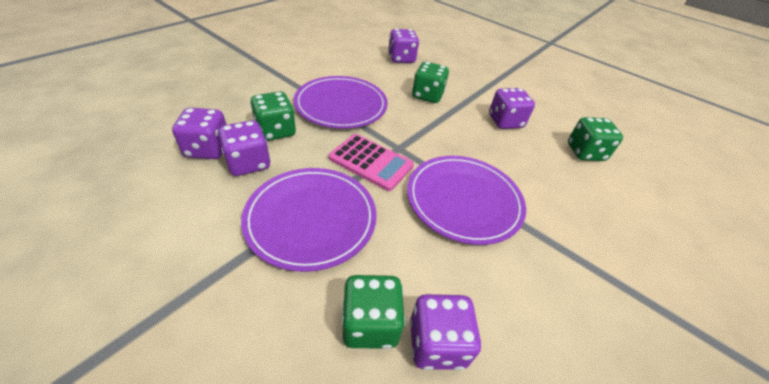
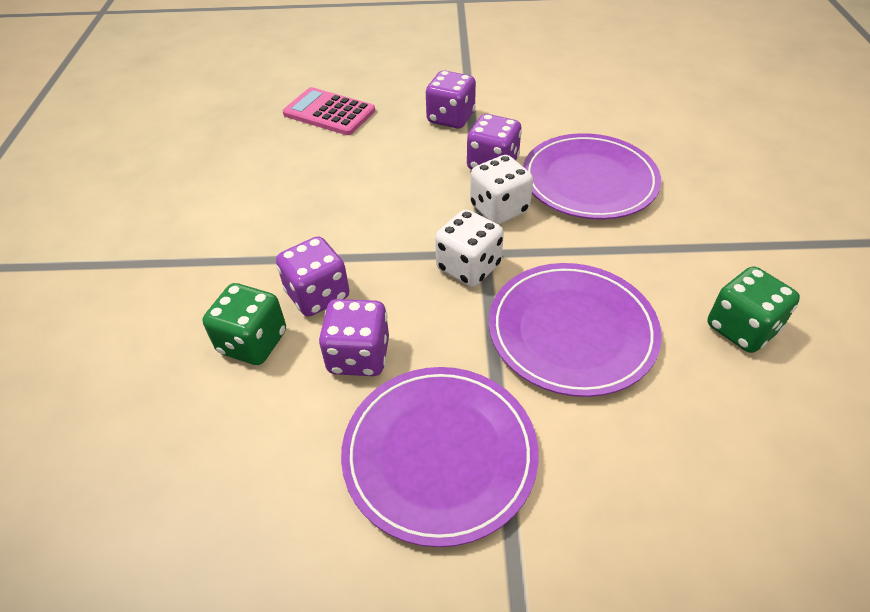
green dice: [250,91,296,141] [342,275,405,349] [412,62,449,103] [568,117,623,161] = 4 -> [203,283,286,365] [708,266,800,353] = 2
purple dice: [172,108,226,159] [218,120,271,176] [388,29,419,63] [409,294,481,371] [489,88,535,129] = 5 -> [276,236,350,316] [318,299,389,376] [426,71,476,129] [467,114,522,170] = 4
white dice: none = 0 -> [435,209,504,287] [470,155,533,224] = 2

